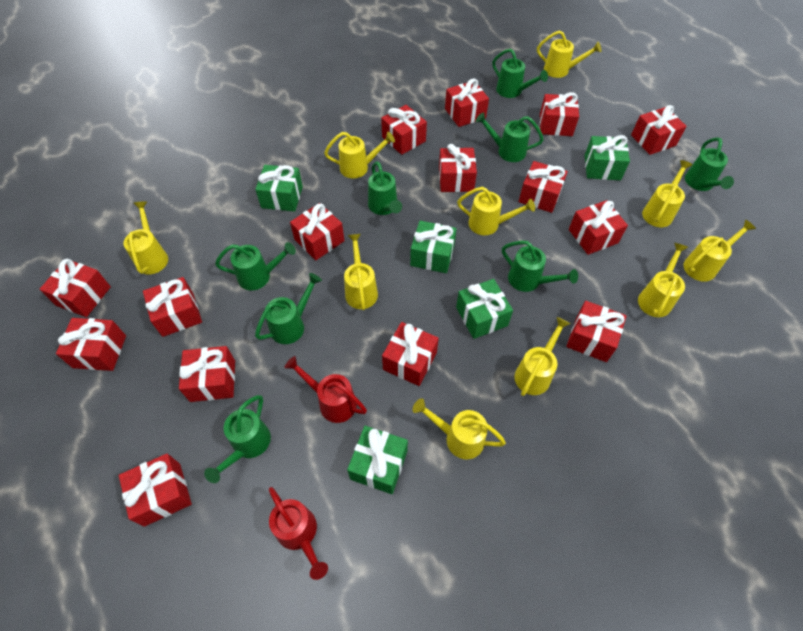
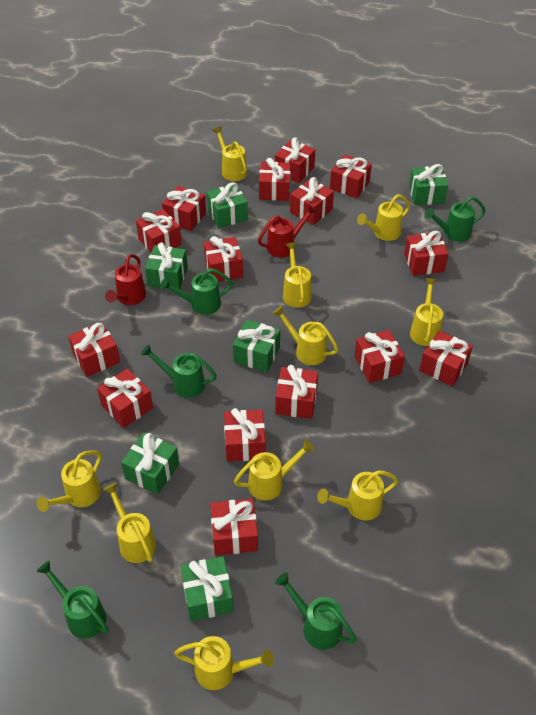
green gift: [255,165,303,212] [347,426,408,494] [410,221,457,273] [456,279,513,339] [584,135,630,180] = 5 -> [121,432,179,495] [145,242,188,290] [181,556,234,621] [207,182,248,228] [233,320,280,372] [409,164,448,205] = 6
green watering can: [204,395,271,483] [215,242,296,290] [255,273,322,344] [368,161,402,215] [476,112,544,162] [492,49,548,98] [502,241,578,292] [685,137,734,191] = 8 -> [37,561,109,639] [141,344,217,398] [160,268,233,315] [275,573,356,650] [425,196,486,242] = 5

